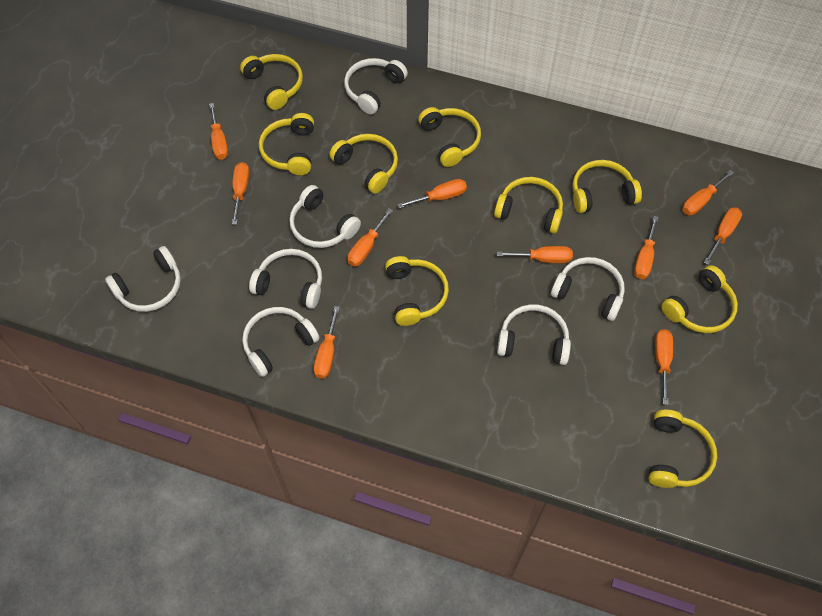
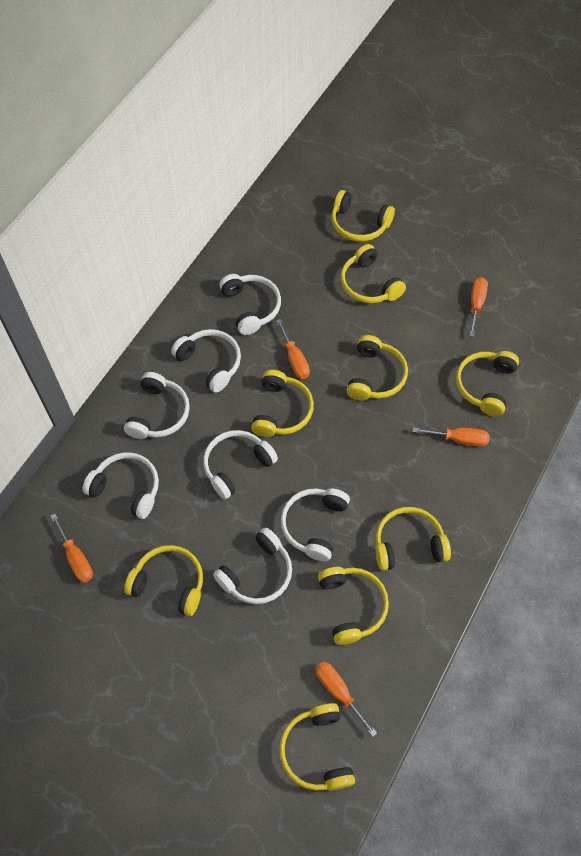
orange screwdriver: [209,103,228,160] [232,162,250,225] [314,306,340,379] [348,208,393,266] [397,179,467,208] [497,246,573,263] [634,216,659,279] [655,329,673,405] [683,170,734,215] [704,207,742,265] = 10 -> [50,514,93,583] [276,319,310,379] [315,662,377,737] [413,427,490,447] [469,277,488,337] = 5

